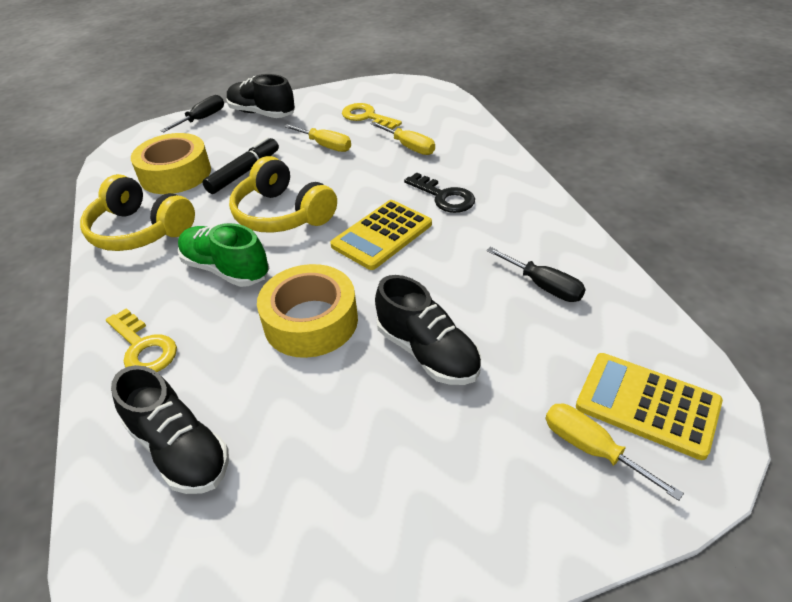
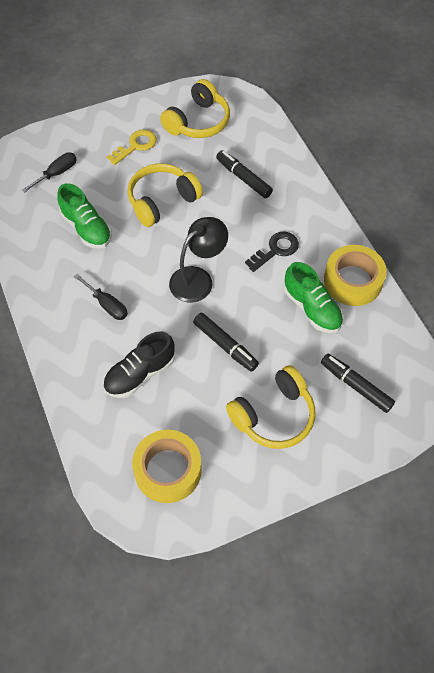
black lamp: none = 0 -> [169,217,228,303] = 1
black marker: [203,137,279,194] = 1 -> [193,313,259,372] [216,150,273,198] [321,353,395,413] = 3
black shoe: [111,365,229,494] [227,74,295,118] [375,275,481,385] = 3 -> [103,331,175,398] = 1
green shoe: [178,223,269,287] = 1 -> [57,183,112,249] [284,262,343,333] = 2
yellow calculator: [330,200,432,270] [576,353,723,460] = 2 -> none = 0
yellow headphones: [80,174,195,251] [229,156,337,233] = 2 -> [128,163,203,227] [160,79,230,138] [226,365,315,449] = 3
yellow key: [106,308,177,372] [342,103,402,130] = 2 -> [107,129,157,165] = 1
yellow screwdriver: [284,124,351,152] [371,122,435,155] [546,403,684,501] = 3 -> none = 0

